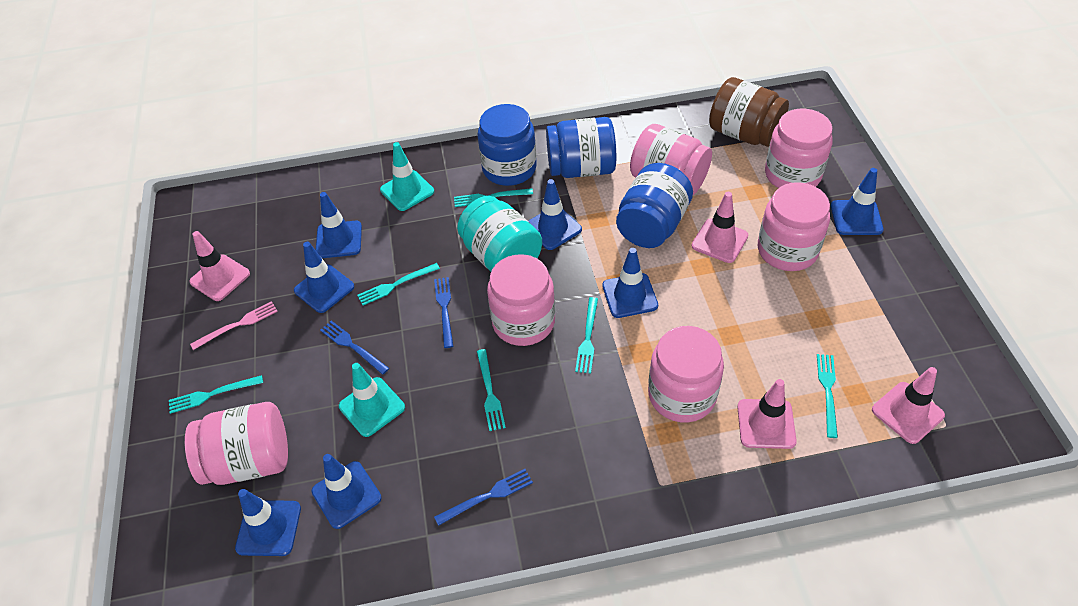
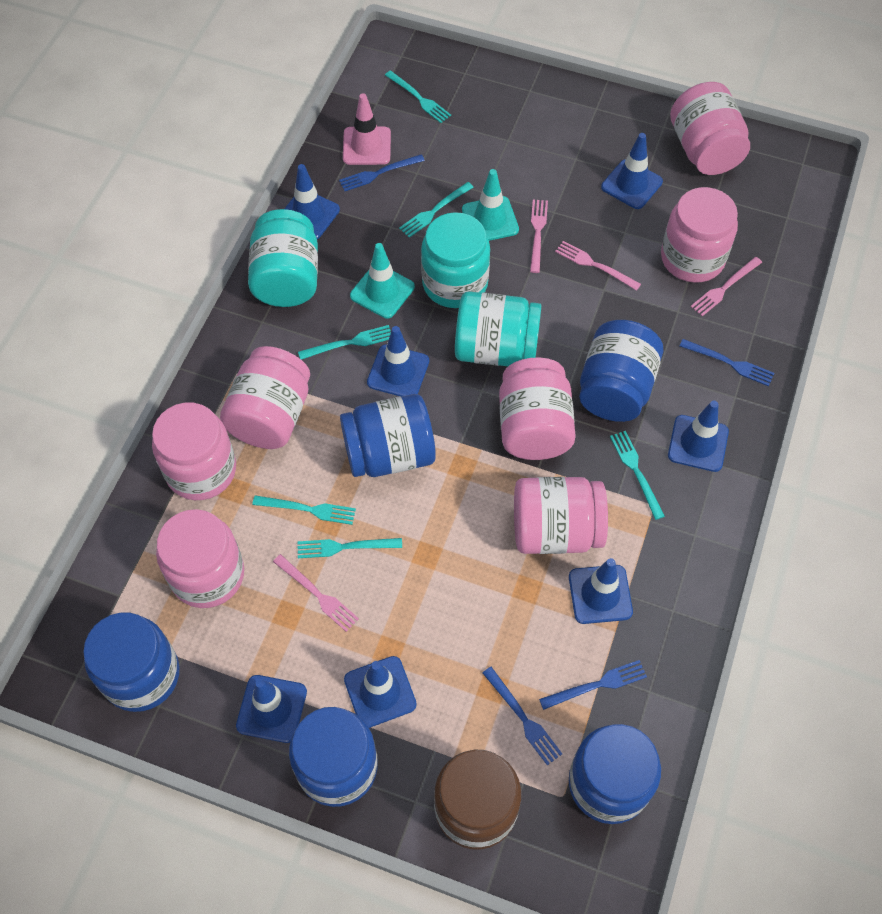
blue fork: [320,321,389,375] [434,277,453,348] [434,469,533,526] = 3 -> [339,154,425,191] [483,667,562,765] [539,660,647,710] [680,339,774,386] = 4
blue jar: [477,104,537,186] [546,117,616,178] [616,163,693,248] = 3 -> [83,613,180,712] [289,707,378,807] [340,394,436,477] [569,724,661,824] [579,320,663,422] = 5
pink fork: [190,301,278,350] = 1 -> [273,554,359,632] [530,200,548,273] [555,241,641,291] [690,257,762,316] = 4
pink jar: [185,402,288,485] [487,254,555,346] [630,124,712,195] [648,326,724,422] [758,182,830,271] [765,109,833,188] = 6 -> [152,403,236,500] [156,509,244,608] [220,346,310,449] [499,357,576,460] [514,477,608,554] [661,187,738,283] [670,82,750,175] = 7
pink traffic cone: [189,231,250,301] [692,192,748,263] [737,379,797,449] [872,367,945,444] = 4 -> [343,93,391,165] = 1
turquoise jar: [457,196,542,271] = 1 -> [248,209,318,307] [421,212,490,308] [455,291,541,366] = 3

